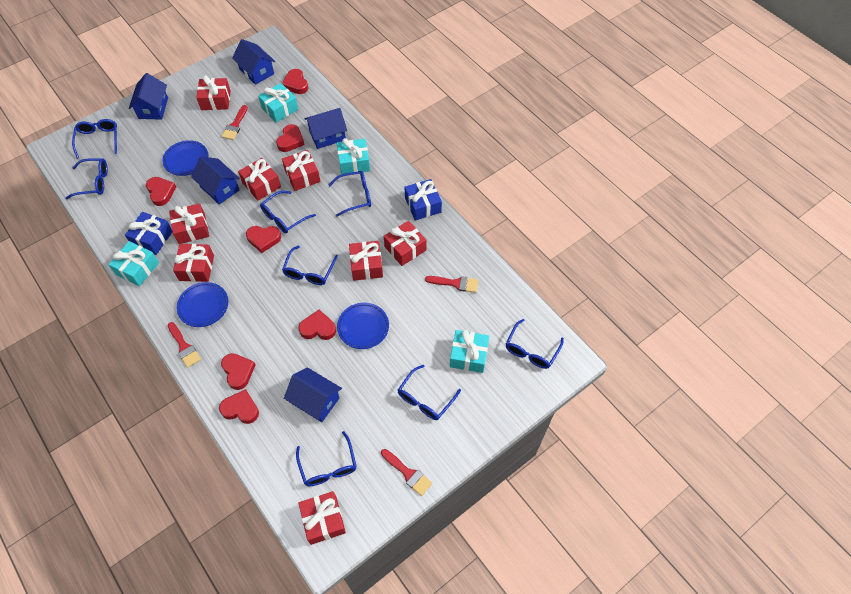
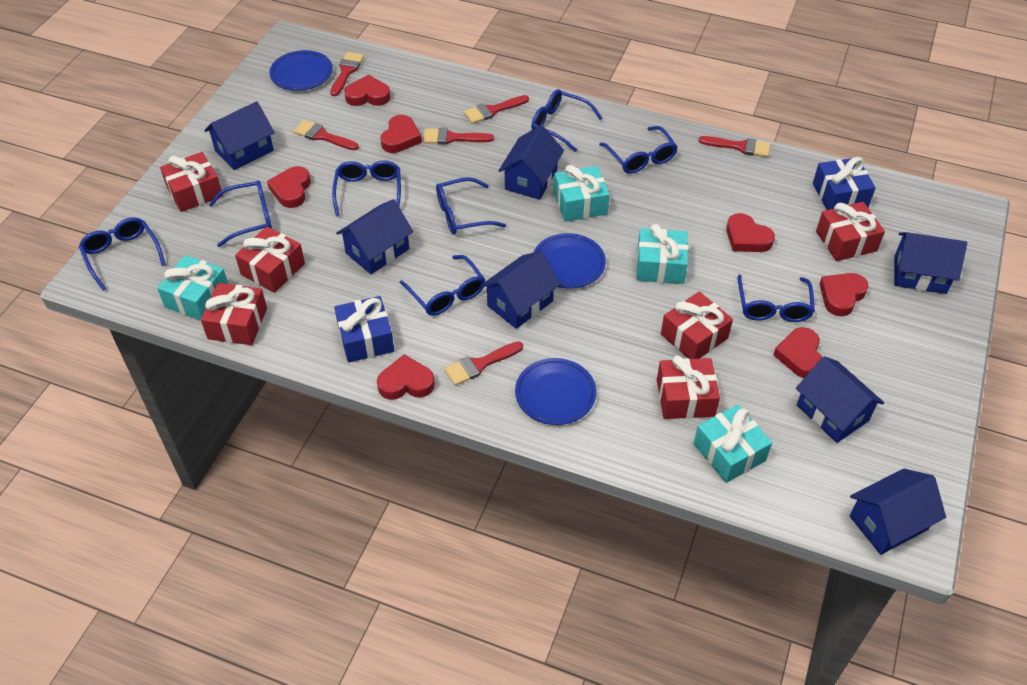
blue house: [129,73,168,120] [191,157,240,205] [232,39,275,85] [284,367,342,422] [304,108,347,149] = 5 -> [204,101,275,170] [336,199,413,274] [480,251,560,329] [498,125,564,200] [796,356,884,443] [850,469,946,555] [894,232,967,294] = 7
red brush: [168,322,201,368] [222,105,248,140] [381,449,432,496] [425,276,478,293] = 4 -> [293,120,359,150] [330,52,364,96] [423,128,494,145] [444,341,523,386] [464,95,529,124] [699,136,770,157] = 6
red gift: [169,203,209,244] [173,244,214,282] [196,75,231,110] [238,158,281,201] [282,150,321,191] [299,491,346,545] [349,241,383,281] [384,221,426,266] = 8 -> [160,152,223,212] [201,283,267,345] [235,226,305,293] [657,355,720,419] [661,291,733,359] [816,202,885,261] = 6

